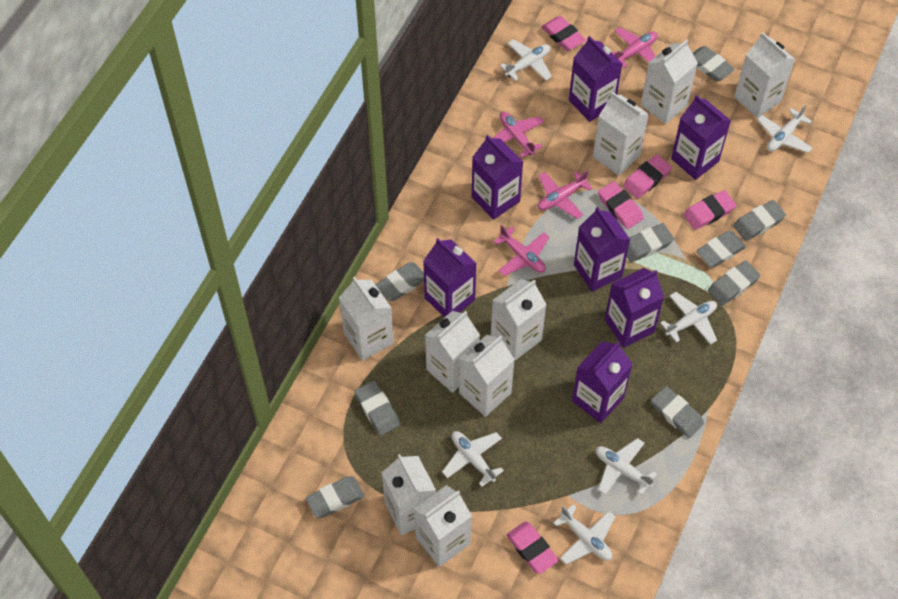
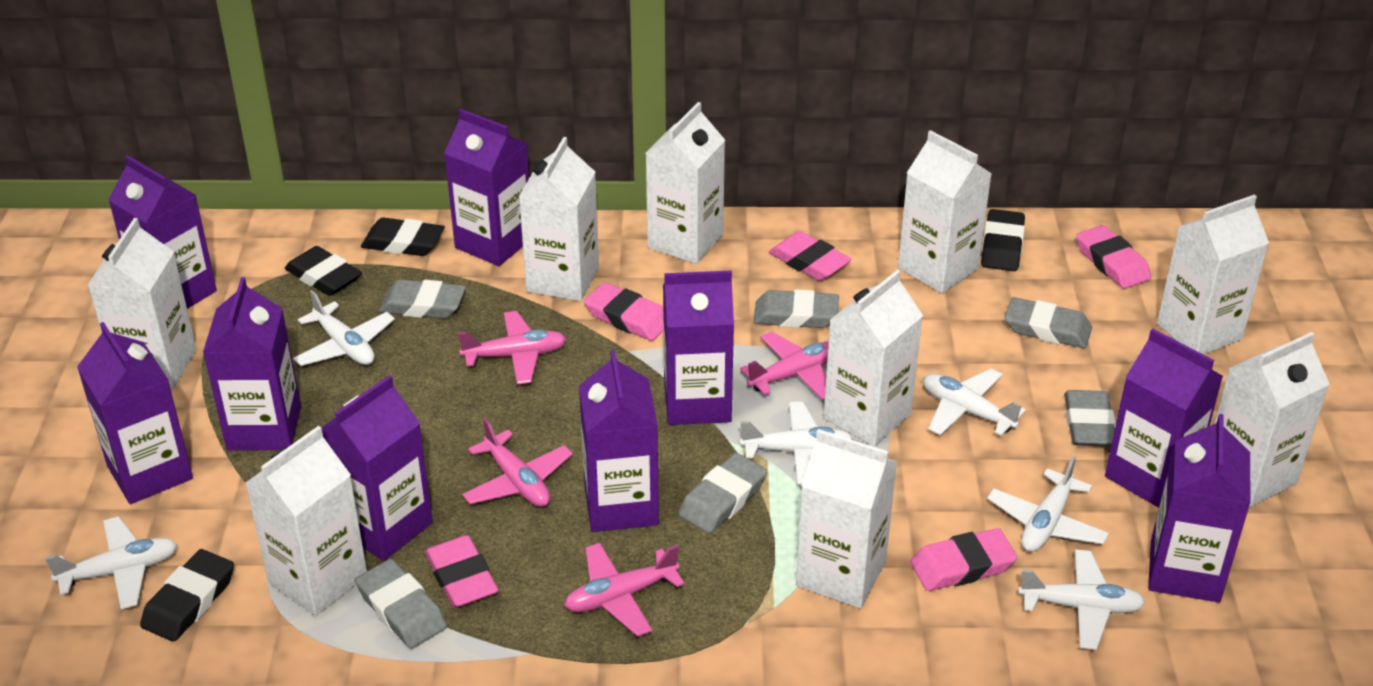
black eraser: none = 0 -> [140,549,234,642] [285,246,362,296] [361,218,445,256] [981,209,1025,271] = 4
grey eraser: [306,477,365,518] [354,381,400,436] [376,262,424,301] [627,223,674,262] [651,386,704,438] [693,46,735,81] [696,231,746,268] [708,260,760,306] [733,200,786,241] = 9 -> [355,559,447,649] [379,279,466,319] [678,453,767,533] [754,289,839,328] [1005,297,1092,348] [1064,390,1116,447] = 6
purple carton: [423,238,477,318] [472,135,523,220] [569,36,622,122] [572,341,633,423] [574,207,630,292] [605,268,664,348] [671,95,731,180] = 7 -> [77,322,193,504] [108,155,217,309] [203,277,301,451] [322,375,433,561] [444,109,529,266] [579,350,659,532] [663,270,734,425] [1105,329,1223,508] [1148,414,1251,603] = 9

